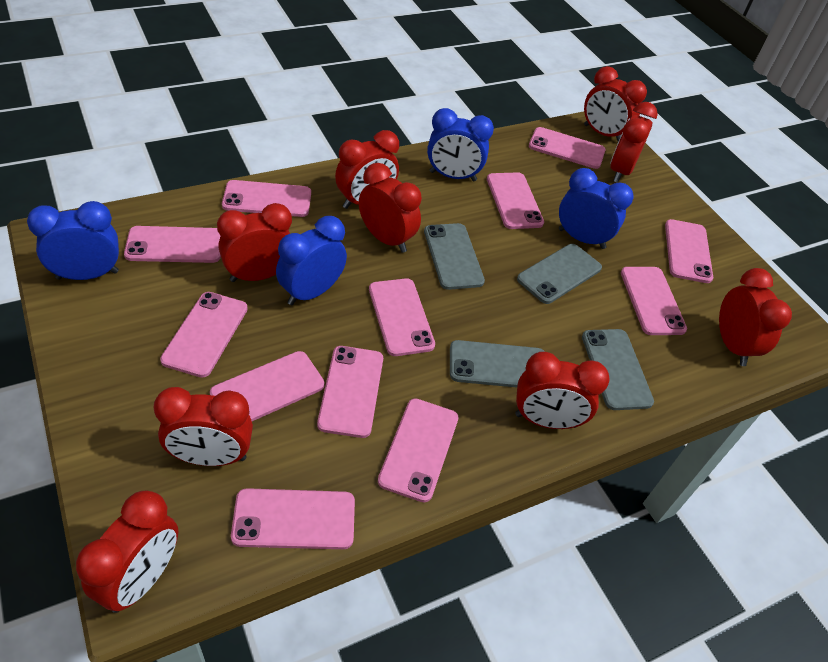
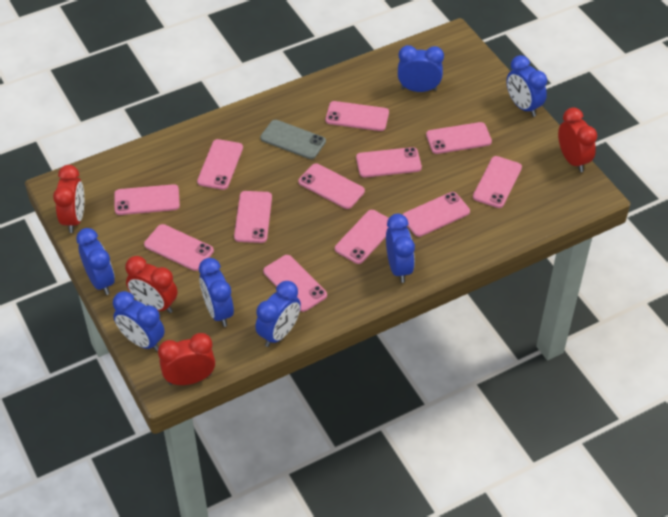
blue clock: [27,201,119,280] [276,216,347,305] [427,108,494,181] [559,168,634,249] = 4 -> [76,228,115,295] [113,291,165,351] [199,258,234,327] [255,281,301,347] [386,214,415,283] [398,45,444,92] [507,55,547,117] = 7
grey phone: [424,223,485,290] [450,340,545,387] [517,244,602,304] [582,329,654,410] = 4 -> [260,120,326,159] = 1
red clock: [76,491,178,613] [154,387,253,466] [217,203,292,282] [335,130,399,209] [359,163,422,253] [515,352,610,429] [584,66,647,142] [610,102,658,183] [719,268,792,366] = 9 -> [53,165,84,233] [125,256,177,313] [158,333,215,385] [558,108,597,172] = 4

